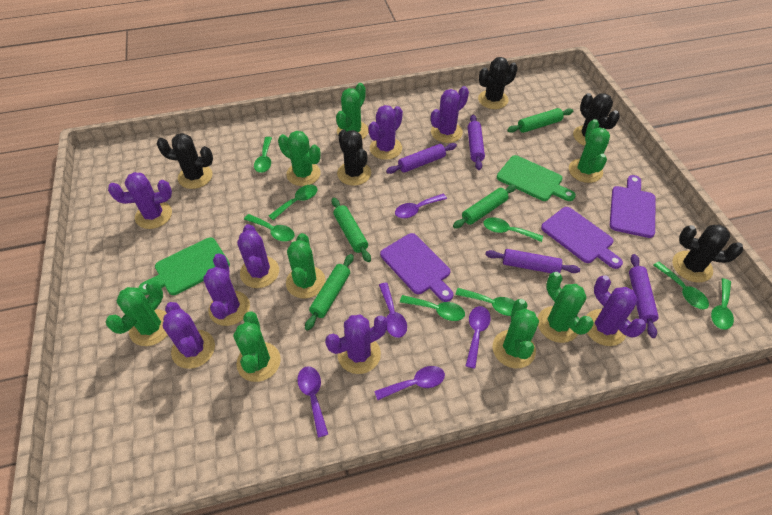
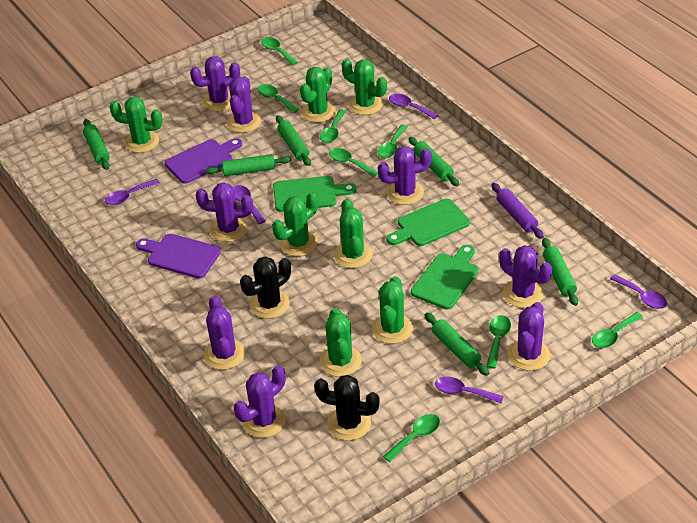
black cactus: [157,133,213,189] [337,130,371,186] [478,57,518,109] [573,93,620,146] [672,224,743,283] = 5 -> [240,256,291,319] [314,375,380,441] = 2
green cactus: [106,280,168,346] [233,312,281,382] [278,131,321,186] [286,233,326,299] [336,83,369,139] [492,299,539,368] [538,272,594,343] [569,119,610,183] = 8 -> [110,97,163,153] [272,192,318,256] [300,67,336,123] [320,308,362,377] [334,198,373,268] [342,59,387,115] [372,276,413,344] = 7
green cutting board: [138,237,230,295] [497,155,576,201] = 2 -> [273,176,356,212] [386,199,470,246] [411,245,478,309] = 3
green rolling pin: [305,254,354,331] [332,198,371,262] [453,185,516,229] [507,108,573,133] = 4 -> [83,119,110,170] [206,154,291,176] [276,115,311,166] [408,137,459,186] [425,313,489,376] [542,238,578,306] = 6
purple cutting board: [380,233,453,302] [541,207,623,269] [610,175,656,238] = 3 -> [136,234,221,278] [165,138,242,184] = 2
purple rolling pin: [386,143,457,174] [467,115,485,170] [485,249,580,273] [629,254,659,338] = 4 -> [491,183,544,239] = 1

